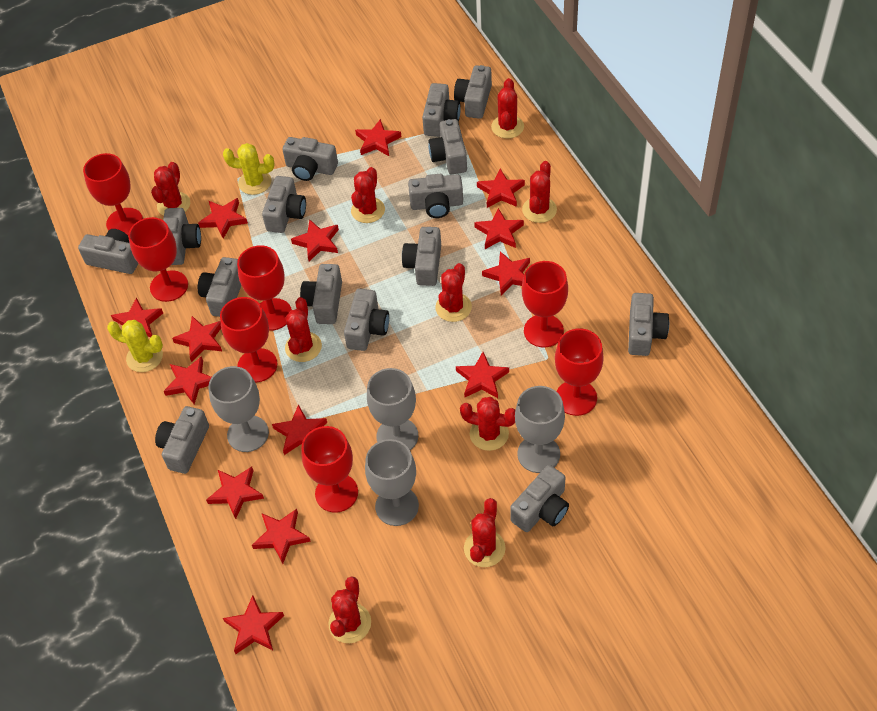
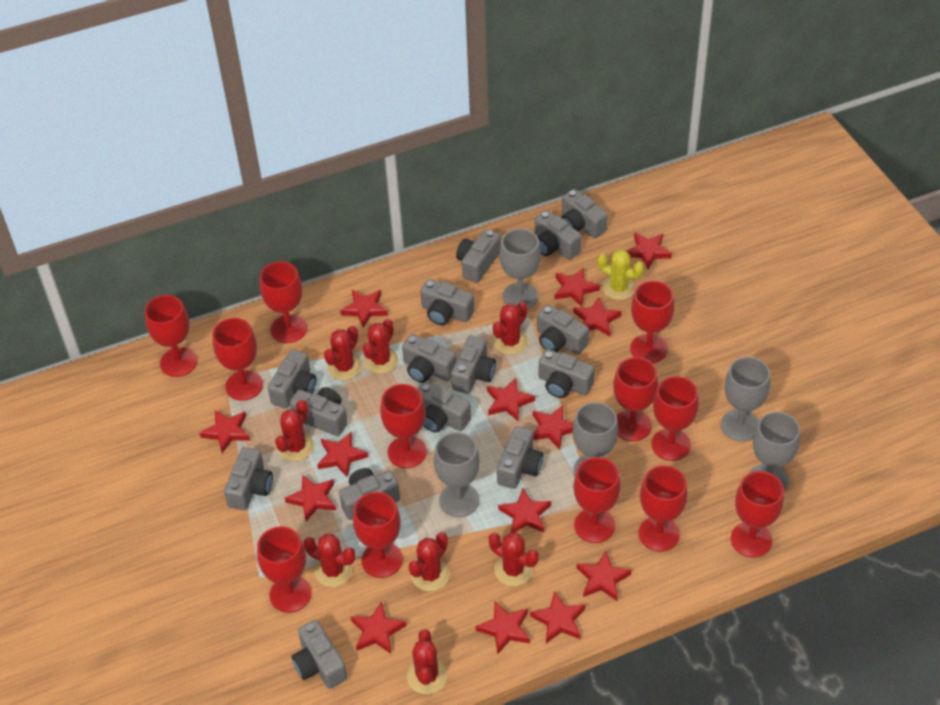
grey goblet: [208,366,269,452] [365,439,419,526] [367,368,418,450] [515,386,565,473] = 4 -> [434,432,480,517] [499,229,541,309] [573,402,618,476] [721,357,770,442] [749,412,800,492] = 5
red cactus: [151,162,190,216] [285,297,322,362] [328,576,371,643] [351,167,385,223] [435,263,472,322] [460,397,515,451] [464,498,506,567] [491,78,524,139] [522,161,557,223] = 9 -> [275,400,314,462] [303,534,356,587] [324,326,362,380] [363,319,398,374] [407,629,447,694] [409,532,450,591] [489,533,539,586] [493,302,528,355] = 8
red goblet: [83,153,143,235] [128,217,188,302] [220,297,277,382] [237,245,292,331] [301,426,358,513] [522,261,568,347] [555,328,604,416] = 7 -> [145,295,197,377] [212,318,263,401] [257,526,311,613] [260,262,307,343] [353,492,403,578] [380,384,427,468] [574,457,621,543] [613,357,658,441] [630,281,674,363] [639,465,688,552] [651,376,699,461] [731,471,784,557] = 12
yellow cactus: [107,320,163,372] [223,143,275,195] = 2 -> [597,250,644,300] = 1

